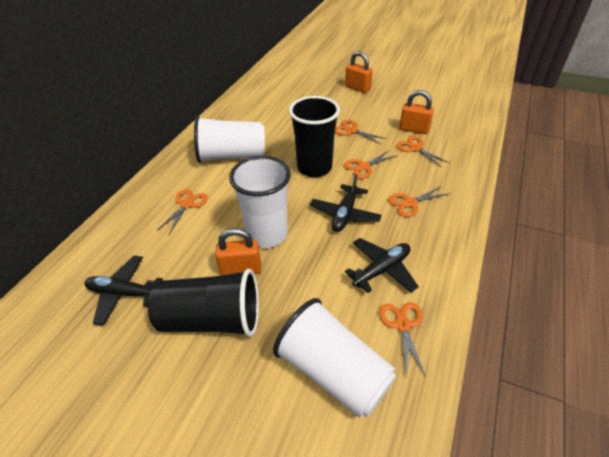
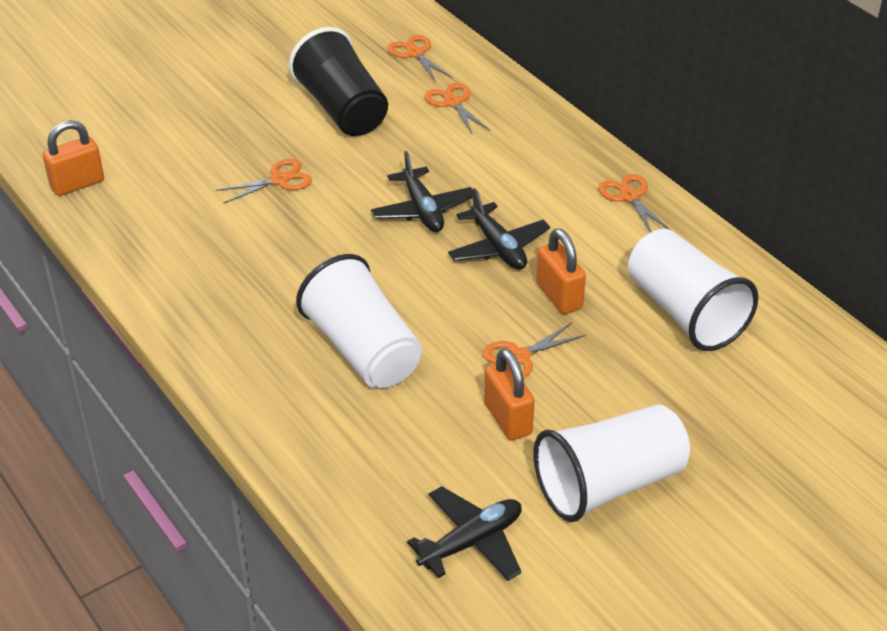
black cup: [148,269,259,337] [289,96,340,177] = 2 -> [289,27,388,136] = 1
orange scissors: [156,189,208,235] [335,120,386,144] [344,150,398,179] [379,302,426,378] [388,186,448,217] [397,136,450,168] = 6 -> [216,159,312,203] [387,35,453,82] [425,83,490,135] [482,322,586,378] [598,174,670,233] = 5

